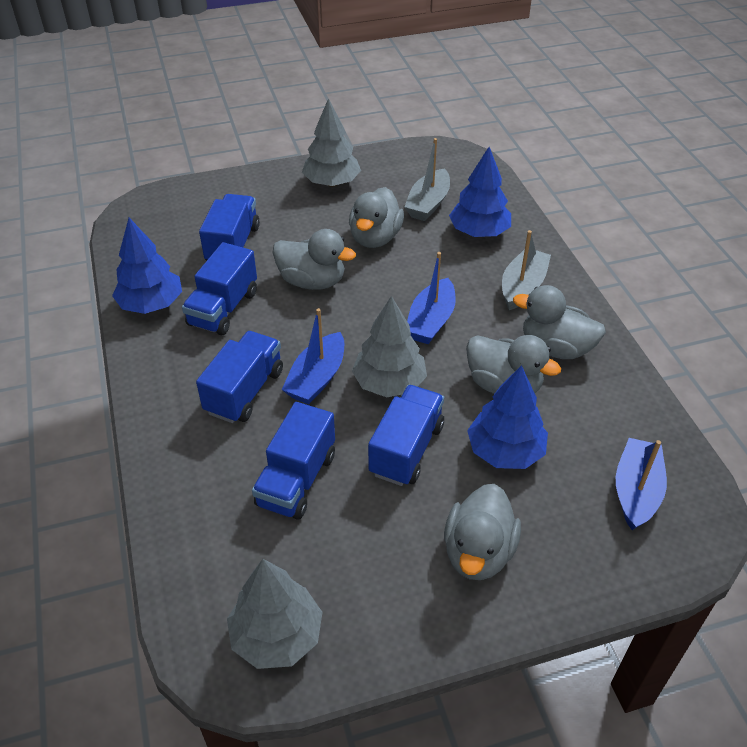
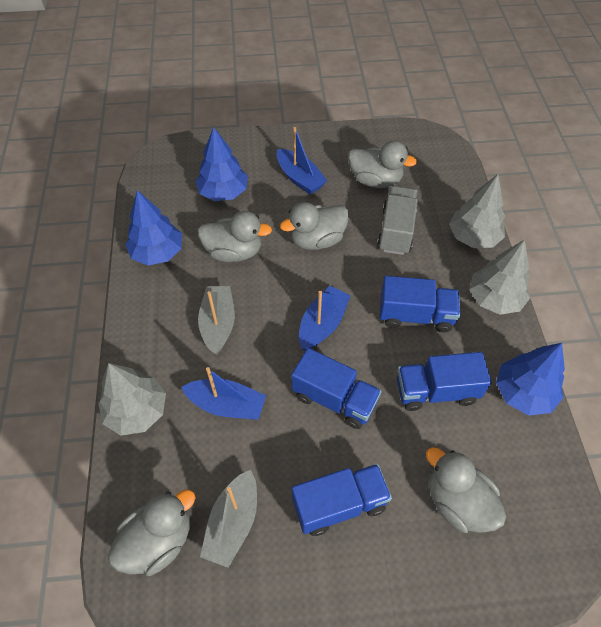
blue truck: [182,242,257,335] [196,331,283,423] [199,194,260,261] [252,402,335,520] [368,385,444,486] = 5 -> [291,348,382,429] [292,464,392,536] [380,276,460,332] [397,352,492,411] = 4
grey truck: none = 0 -> [377,186,418,255] = 1

